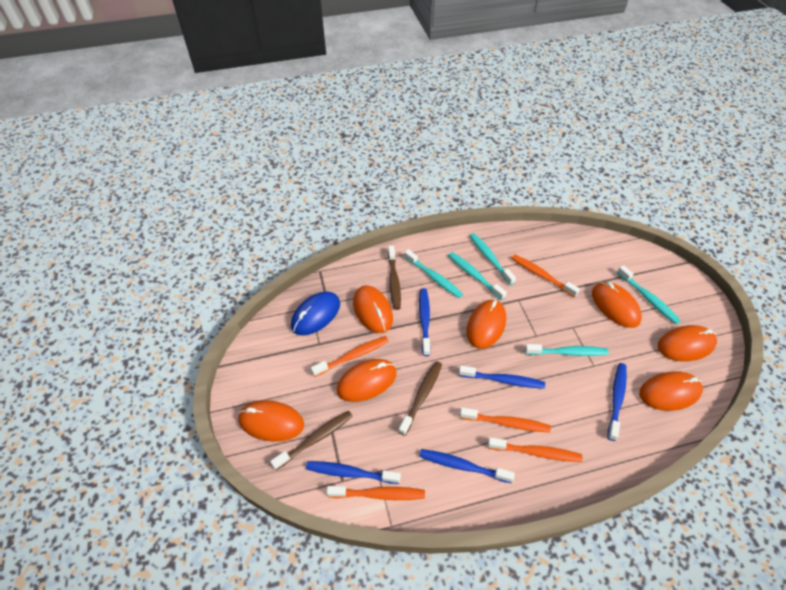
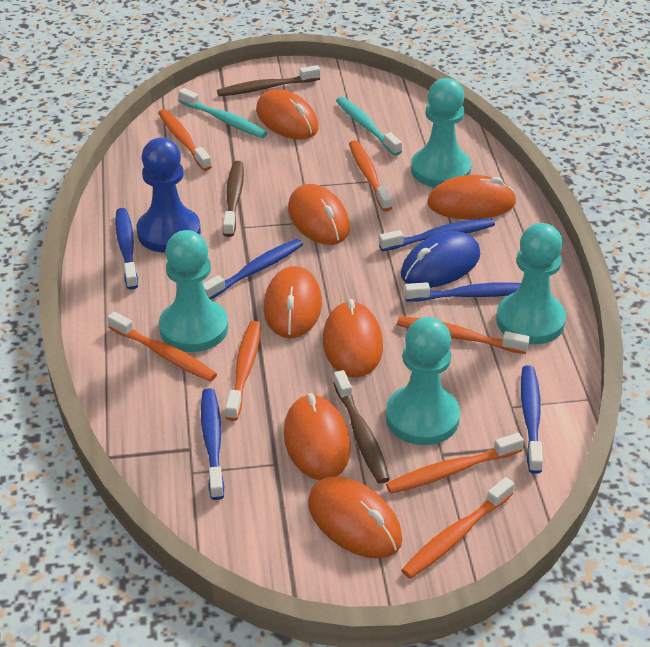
blue pawn: none = 0 -> [137,138,201,253] = 1
blue toothbrush: [306,461,401,484] [419,288,431,356] [419,449,515,483] [459,366,545,389] [608,363,627,441] = 5 -> [115,208,138,290] [201,388,224,500] [203,239,303,300] [379,218,495,251] [404,282,521,302] [521,365,543,474] = 6
orange toothbrush: [311,336,389,377] [327,486,425,500] [460,408,551,433] [488,437,582,462] [511,254,580,297] = 5 -> [107,312,217,382] [158,109,212,171] [225,321,261,421] [349,140,392,211] [386,433,524,494] [397,316,530,354] [401,477,514,579] = 7
turquoise pawn: none = 0 -> [159,230,228,352] [386,317,460,445] [411,78,471,188] [496,223,566,345] = 4
turquoise toothbrush: [404,249,463,298] [448,252,507,300] [469,233,516,285] [525,344,609,356] [617,265,681,324] = 5 -> [178,88,267,138] [336,97,402,156] = 2

